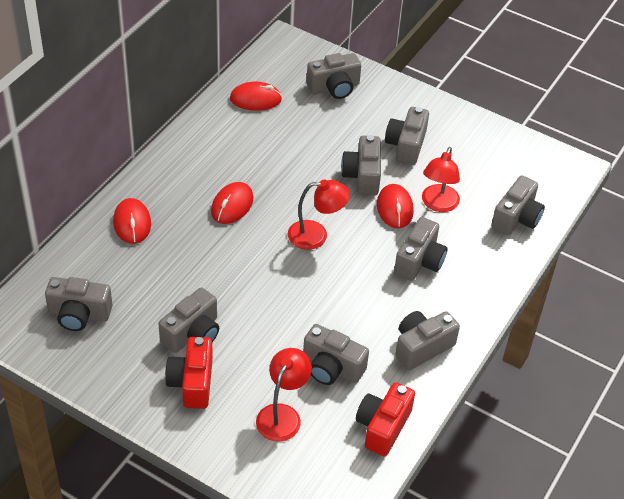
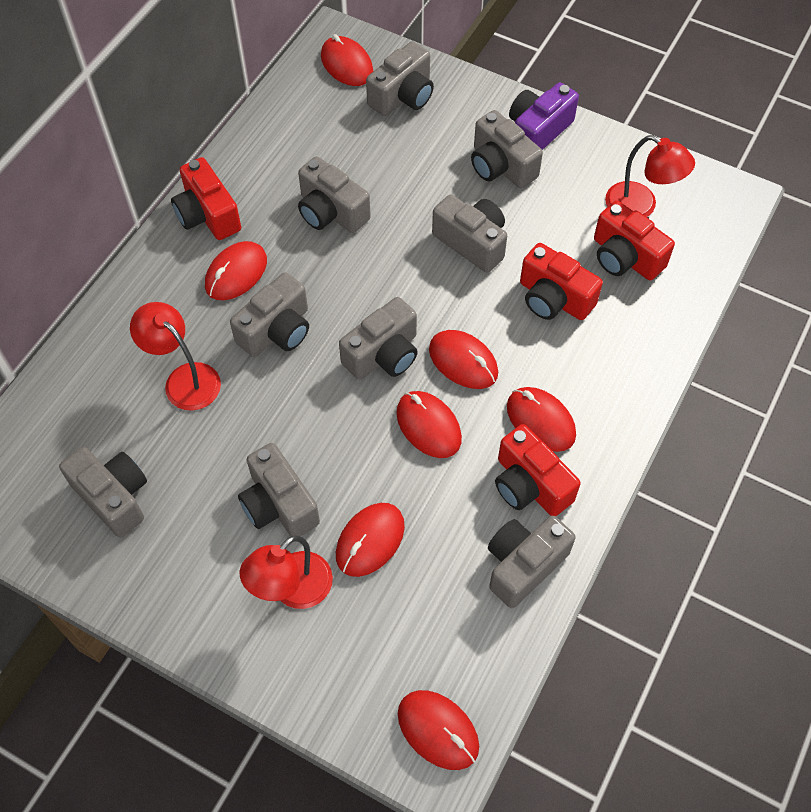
purple camera: none = 0 -> [509,82,579,150] = 1
red camera: [165,337,213,409] [356,382,415,457] = 2 -> [171,157,241,240] [495,424,581,516] [520,243,603,320] [594,201,675,280] = 4
red mouse: [113,198,151,244] [211,182,254,224] [230,82,282,111] [377,184,414,228] = 4 -> [205,241,267,300] [321,34,373,86] [336,503,405,577] [396,391,462,458] [398,690,479,770] [429,330,498,389] [507,387,576,452] = 7

